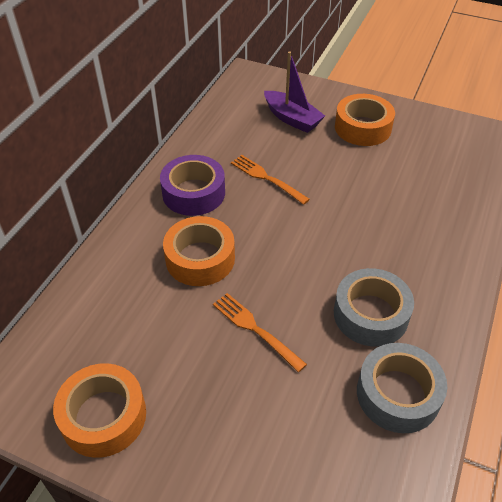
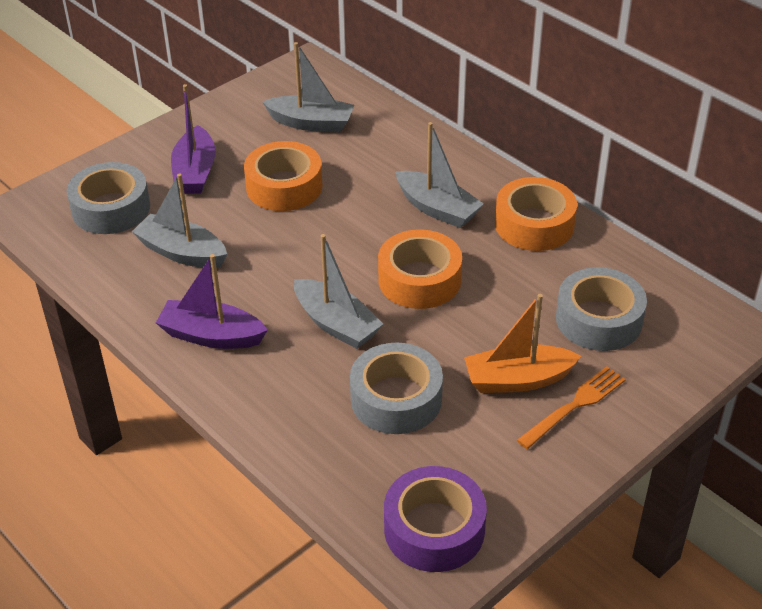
grey boat: none = 0 -> [132,173,227,268] [262,42,354,133] [294,234,383,349] [396,122,484,228] = 4
grey tape: [334,268,414,347] [357,343,447,433] = 2 -> [67,162,150,234] [350,343,443,434] [556,267,647,351] = 3
orange boat: none = 0 -> [464,294,581,393] = 1
orange fork: [213,293,307,372] [231,155,310,205] = 2 -> [517,366,626,449] = 1
purple boat: [264,51,325,133] = 1 -> [156,254,268,349] [171,84,216,194] = 2

